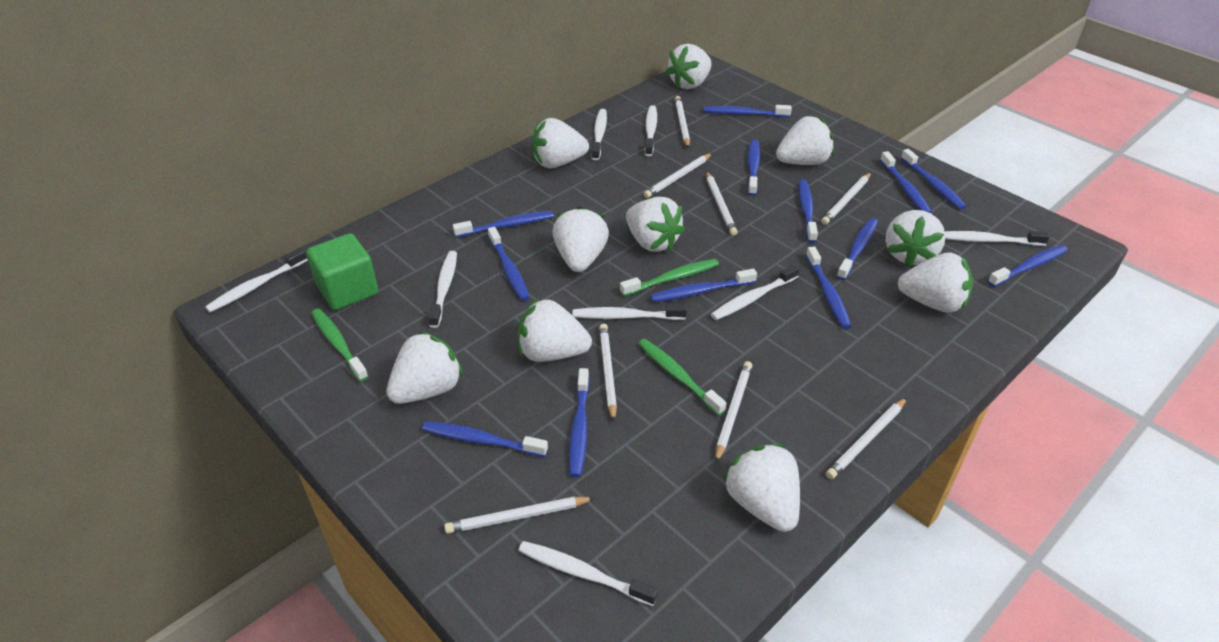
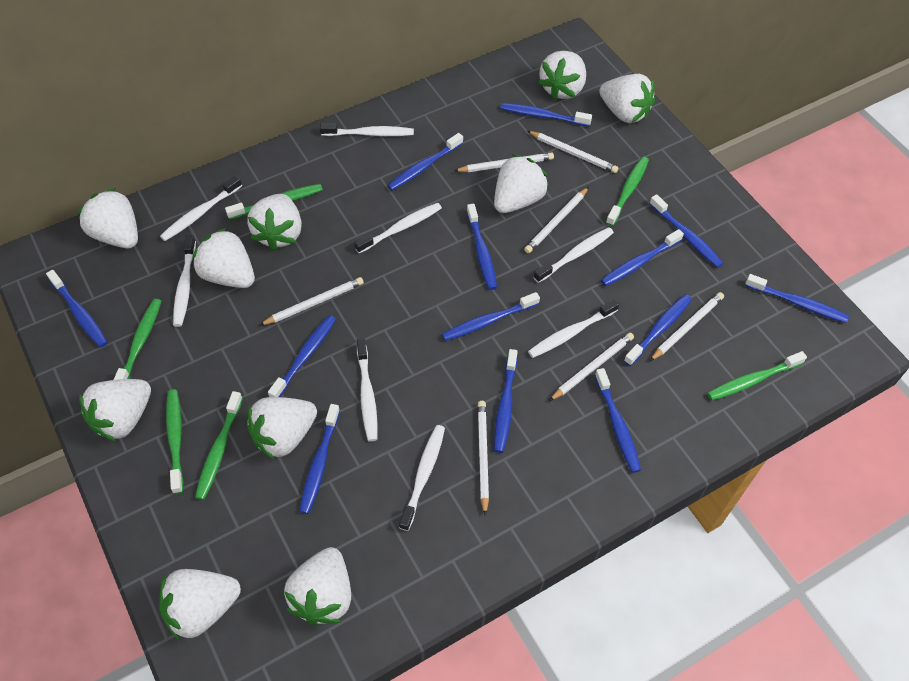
green cube: [307,233,378,310] = 1 -> none = 0
green toothbrush: [311,309,369,382] [620,259,719,296] [638,339,727,416] = 3 -> [114,299,162,380] [166,389,183,494] [195,391,243,500] [225,184,323,220] [606,157,649,226] [707,351,807,401] = 6
white pencil: [444,497,594,534] [599,323,617,422] [644,153,712,198] [675,96,690,148] [706,171,738,236] [715,361,752,462] [821,173,871,225] [826,398,907,479] = 8 -> [260,277,364,325] [454,152,554,172] [478,401,489,516] [524,187,589,253] [528,131,618,173] [549,333,634,401] [650,292,724,361] = 7

